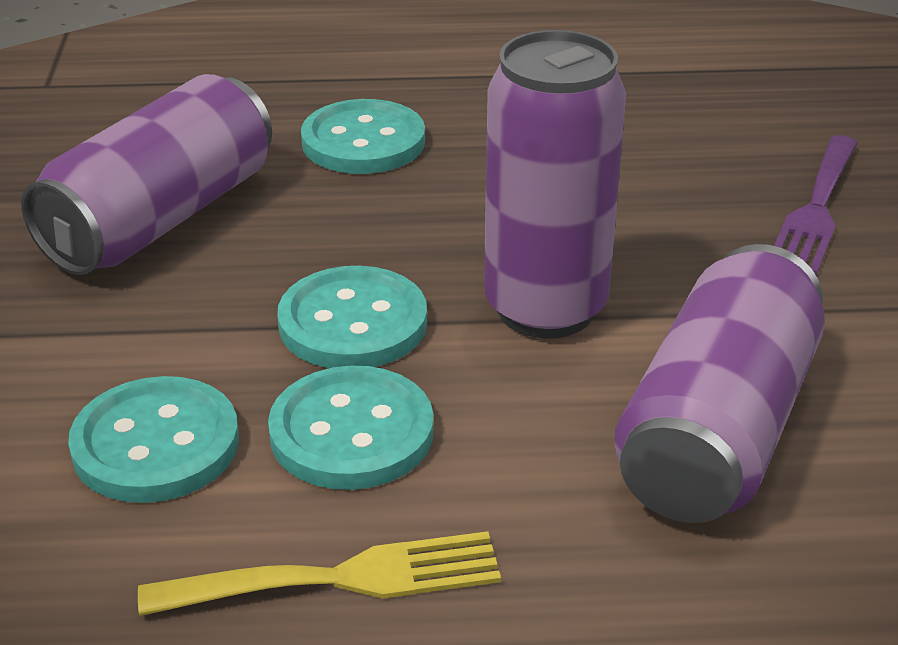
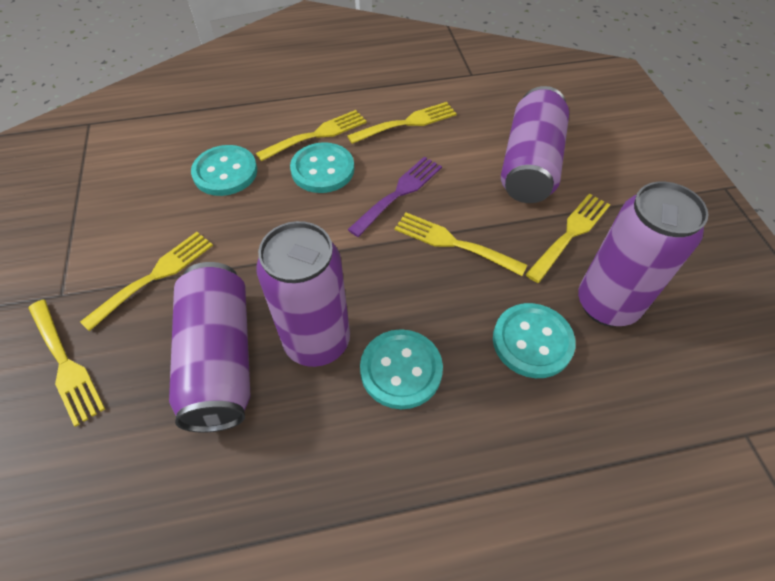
purple can: [21,74,272,275] [484,30,626,339] [614,244,825,523] = 3 -> [169,262,250,433] [256,221,350,367] [501,86,569,203] [578,182,709,326] = 4
yellow fork: [138,531,501,616] = 1 -> [28,300,105,427] [80,232,213,331] [256,110,367,162] [347,102,457,144] [395,212,527,276] [525,194,610,283] = 6

